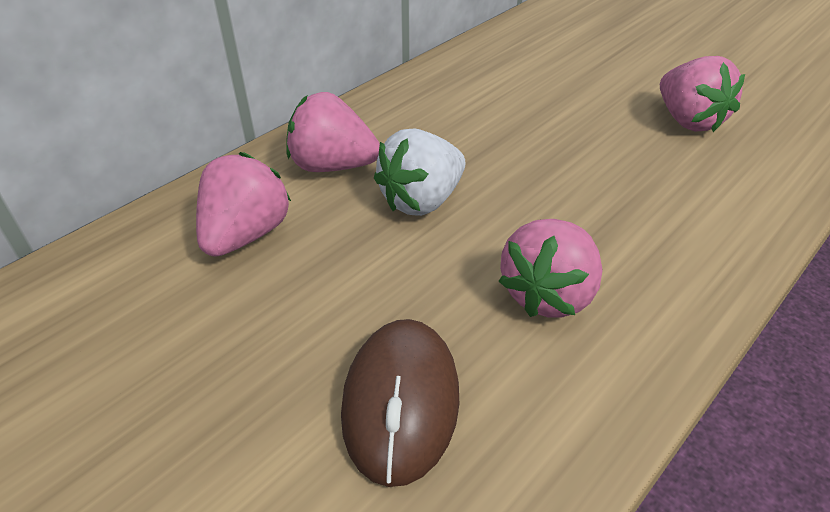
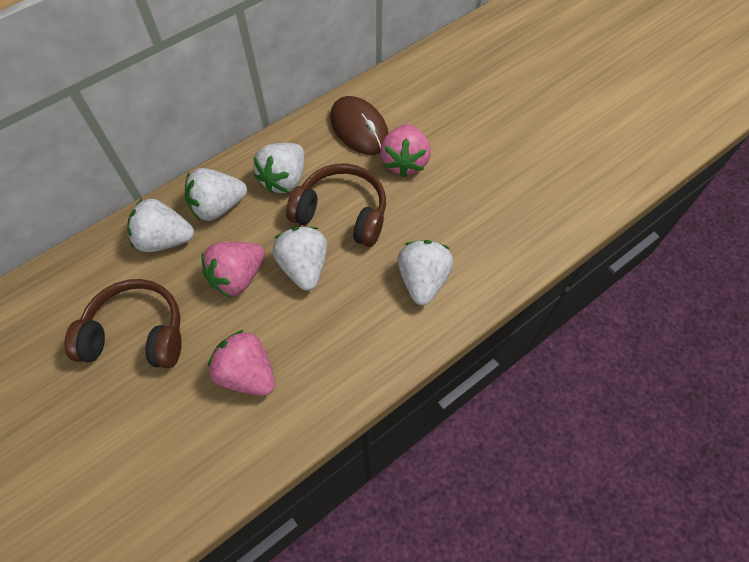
brown headphones: none = 0 -> [64,279,182,368] [286,163,386,247] = 2
pink strawberry: [196,152,291,257] [287,92,380,172] [499,219,603,318] [660,56,745,132] = 4 -> [201,242,265,297] [208,330,275,396] [380,124,431,177] = 3
white strawberry: [374,128,466,216] = 1 -> [127,199,194,252] [185,168,247,221] [254,143,305,193] [272,227,327,291] [397,240,453,305] = 5

